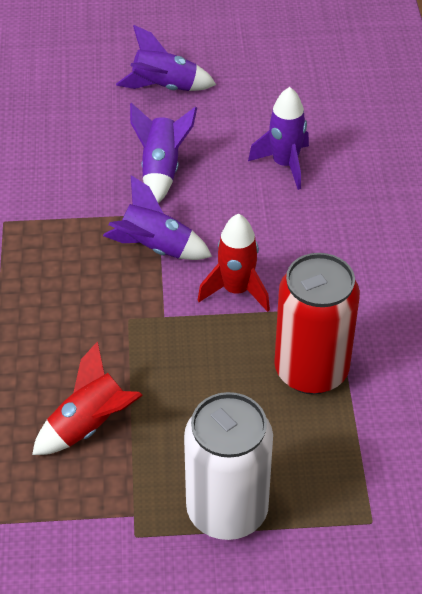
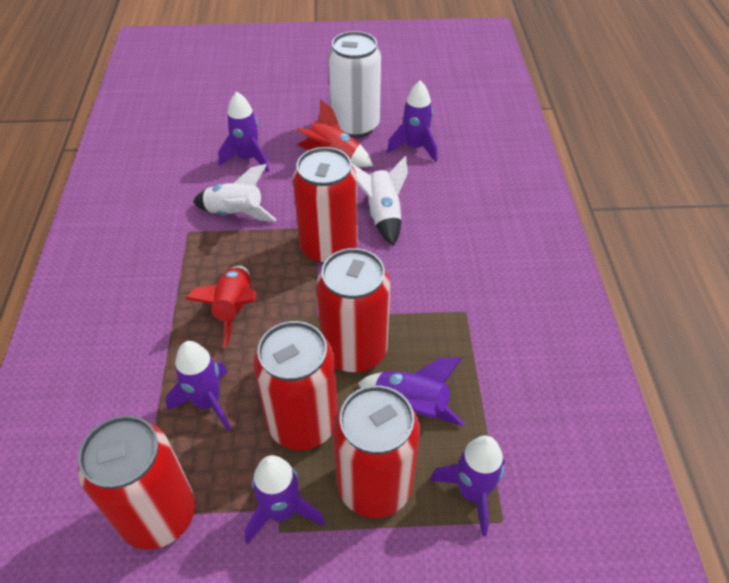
purple rocket: [103,175,212,260] [116,25,216,91] [130,103,197,203] [248,87,309,190] = 4 -> [165,341,231,431] [218,91,269,172] [245,455,325,544] [358,358,464,426] [387,81,437,162] [430,436,505,537] = 6
red can: [274,253,360,394] = 1 -> [78,415,195,550] [253,321,338,450] [293,147,358,264] [316,248,390,372] [333,385,420,518] = 5
white rocket: none = 0 -> [193,164,277,221] [351,156,408,246] = 2

